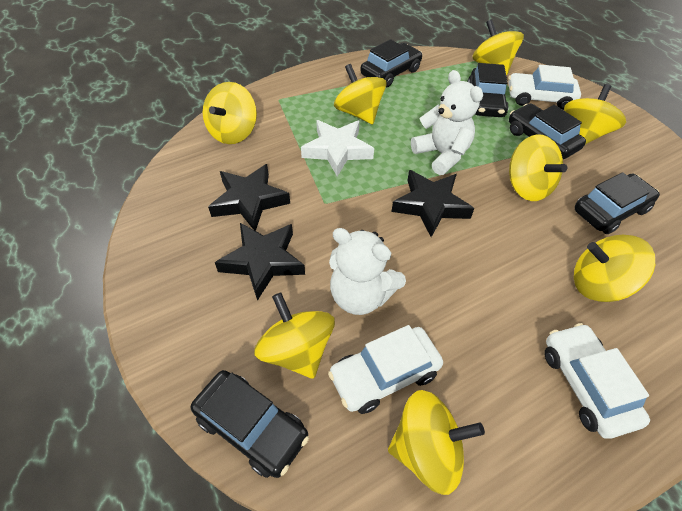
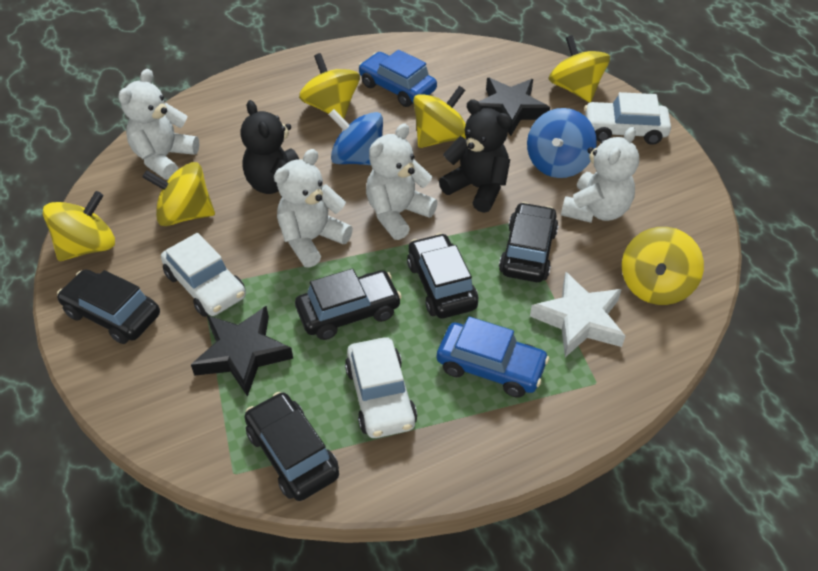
black star: [208,164,290,231] [215,223,305,301] [391,170,474,237] = 3 -> [191,306,293,397] [478,78,550,136] = 2
black teddy bear: none = 0 -> [241,100,299,197] [439,99,512,213] = 2
blue car: none = 0 -> [358,50,437,107] [437,316,549,398] = 2
blue spinning top: none = 0 -> [328,109,383,165] [527,108,597,178] = 2
white teddy bear: [329,228,406,315] [411,70,483,175] = 2 -> [118,69,199,180] [274,149,353,268] [366,124,438,240] [561,127,639,223] = 4
yellow spinning top: [203,82,257,144] [254,293,335,379] [334,64,386,125] [388,390,485,495] [472,19,524,75] [509,134,567,201] [564,84,626,144] [574,235,655,302] = 8 -> [43,191,115,261] [143,162,215,226] [299,53,360,119] [413,86,466,148] [549,35,610,102] [622,227,704,305] = 6

